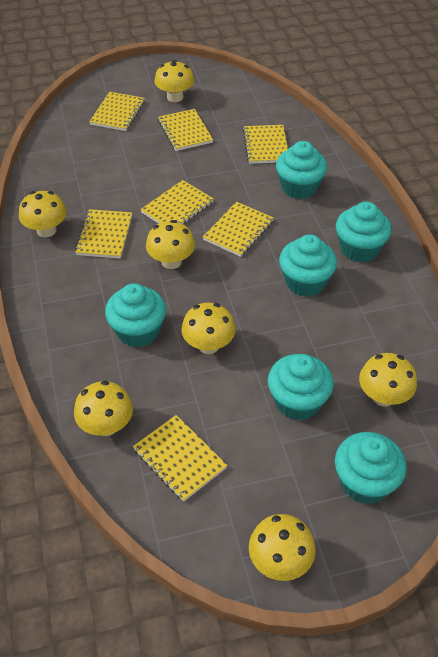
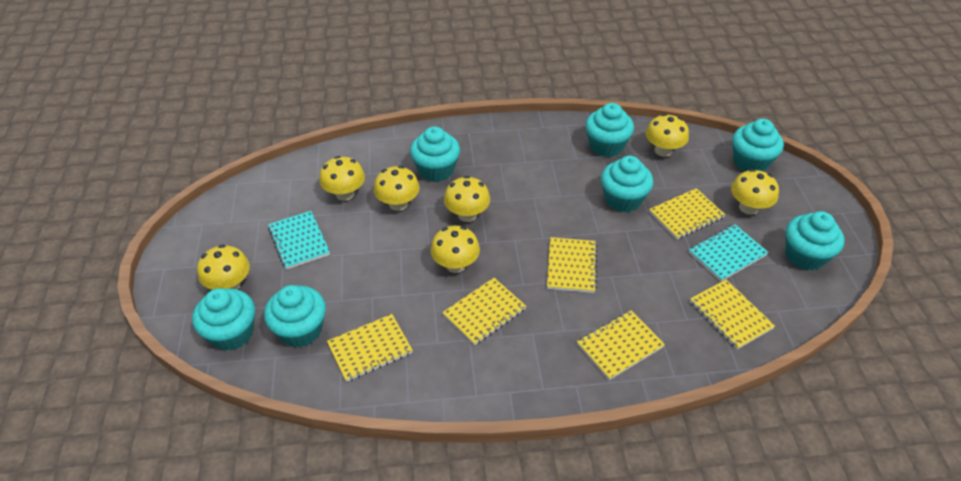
turquoise cupcake: [105,283,166,348] [268,354,334,421] [276,141,327,199] [279,234,337,297] [335,432,406,504] [336,202,392,262] = 6 -> [192,288,255,351] [264,285,326,348] [410,126,460,182] [585,103,634,157] [601,156,653,212] [733,119,784,172] [786,211,844,271] = 7
turquoise notebook: none = 0 -> [268,211,330,270] [689,224,769,281] = 2
yellow notebook: [75,209,132,259] [89,92,145,131] [133,415,227,502] [140,180,214,224] [158,109,213,151] [203,202,274,257] [243,125,288,164] = 7 -> [327,314,413,382] [442,278,526,345] [547,237,597,293] [577,310,665,380] [649,188,725,239] [690,279,775,349] = 6

